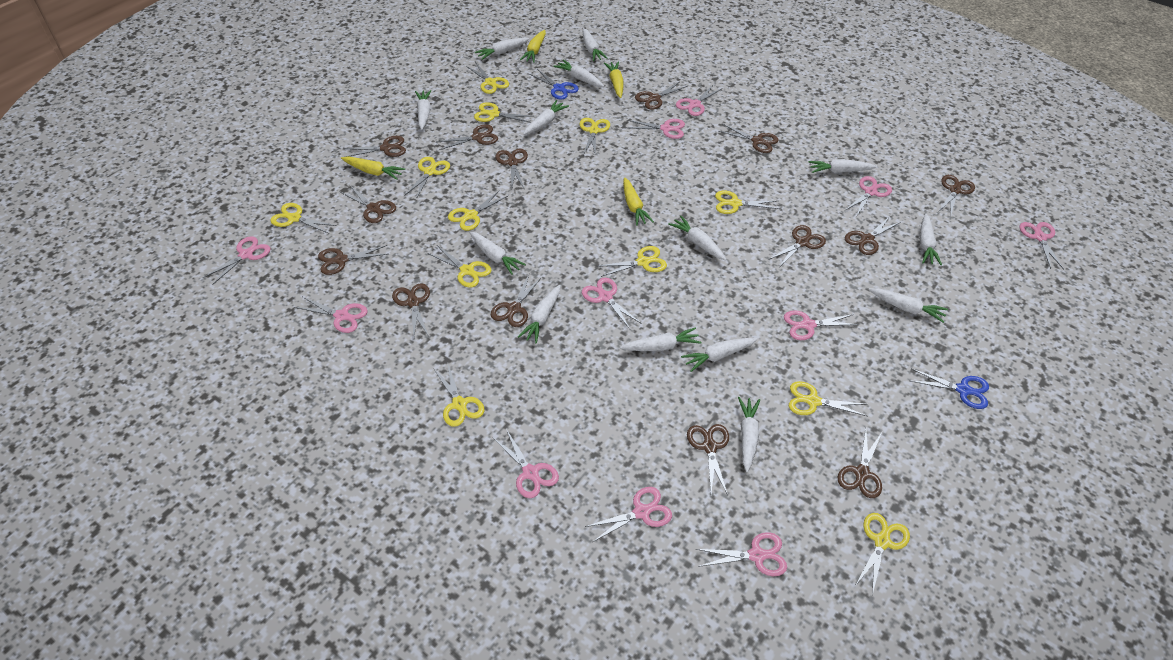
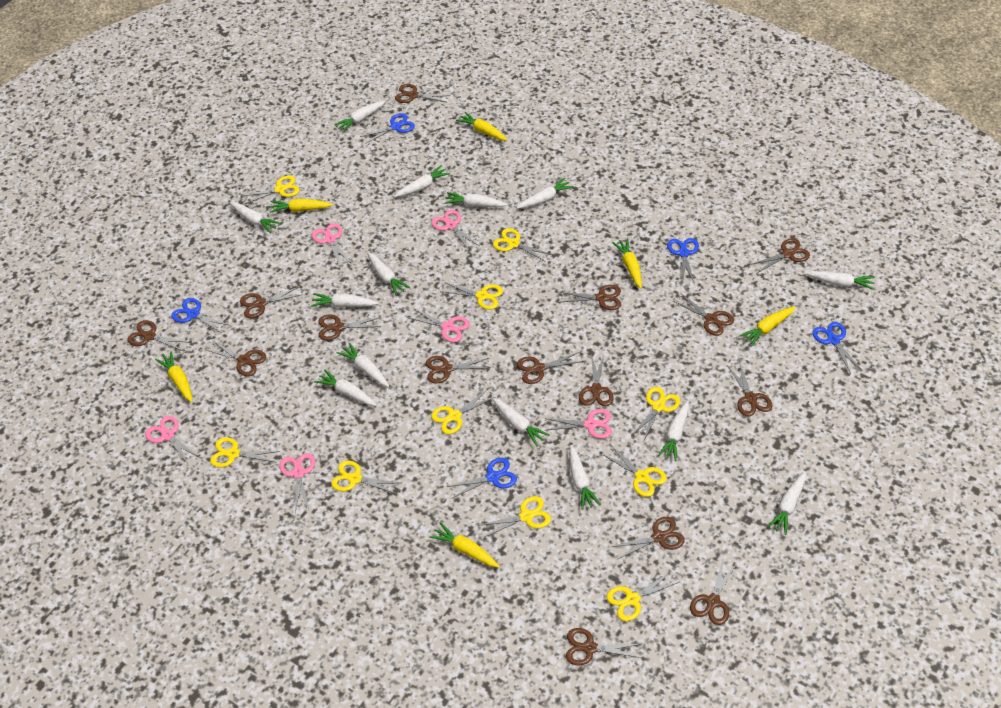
blue scissors: [529,69,579,100] [911,369,989,409] = 2 -> [171,298,231,334] [360,113,415,144] [447,458,517,499] [667,238,699,282] [812,322,863,374] = 5
brown scissors: [318,245,388,275] [340,185,396,223] [343,136,406,157] [392,283,430,337] [437,124,498,150] [491,275,542,327] [495,149,528,188] [635,82,688,110] [687,424,729,495] [718,124,779,153] [768,225,826,267] [837,429,882,498] [845,216,901,255] [938,175,975,218] = 14 -> [127,320,190,351] [206,340,266,376] [240,286,303,318] [319,314,381,341] [395,84,450,103] [426,356,491,383] [517,352,583,384] [560,285,621,310] [566,628,642,666] [579,354,614,406] [612,517,685,559] [673,294,734,336] [690,559,737,625] [727,362,772,417] [750,238,810,273] = 15
pink scissors: [203,236,271,285] [294,297,368,333] [492,429,559,498] [582,278,642,329] [585,487,672,542] [627,119,685,139] [676,85,723,116] [696,532,787,576] [784,310,859,340] [845,176,892,215] [1020,222,1064,269] = 11 -> [145,416,200,465] [280,453,315,513] [312,223,351,267] [407,308,470,342] [431,210,479,251] [545,409,612,439] = 6
yellow carrot: [341,157,405,180] [520,30,546,63] [604,61,623,98] [623,177,654,226] = 4 -> [155,351,193,402] [270,198,333,213] [429,522,500,568] [456,112,508,141] [612,238,642,289] [739,307,796,347] = 6
yellow scissors: [270,203,337,234] [404,157,450,199] [427,245,492,288] [433,365,484,427] [448,191,508,231] [466,62,509,94] [474,102,531,123] [580,118,610,157] [599,246,667,277] [715,191,780,214] [789,381,867,416] [855,513,910,596] = 12 -> [210,437,280,468] [242,175,300,204] [331,460,400,494] [431,389,495,434] [443,282,503,310] [478,496,551,538] [493,228,552,262] [602,445,667,497] [607,571,679,621] [632,387,680,440] = 10

